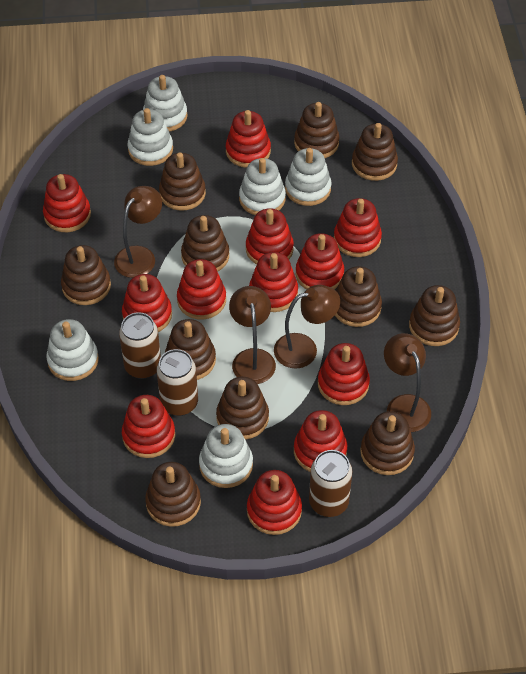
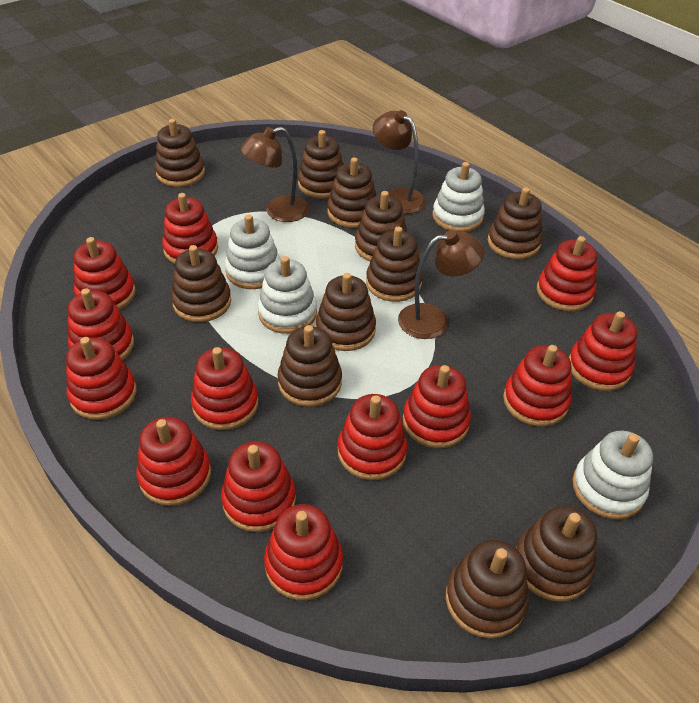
brown can: [119,312,161,379] [156,349,198,416] [309,450,352,517] = 3 -> none = 0
brown lamp: [114,186,162,278] [229,286,276,384] [274,285,340,369] [384,333,431,432] = 4 -> [240,127,309,222] [373,110,426,214] [398,230,484,339] = 3
red stacking toy: [43,174,91,232] [122,274,172,332] [122,395,175,458] [177,259,226,319] [226,110,271,168] [246,208,294,265] [247,470,302,535] [249,252,298,312] [294,410,347,472] [296,233,344,290] [318,343,370,405] [334,198,382,257] = 12 -> [66,337,137,420] [68,288,134,360] [74,237,136,310] [136,417,211,506] [162,193,218,264] [191,347,258,430] [221,441,296,532] [264,504,343,600] [338,394,407,480] [403,365,471,448] [503,345,572,427] [537,236,597,311] [569,311,637,391] = 13
white stacking toy: [46,319,99,381] [128,108,173,166] [143,75,188,132] [199,424,253,488] [239,158,286,215] [285,148,331,206] = 6 -> [225,214,280,289] [258,256,317,334] [433,162,485,232] [572,431,653,520] = 4

